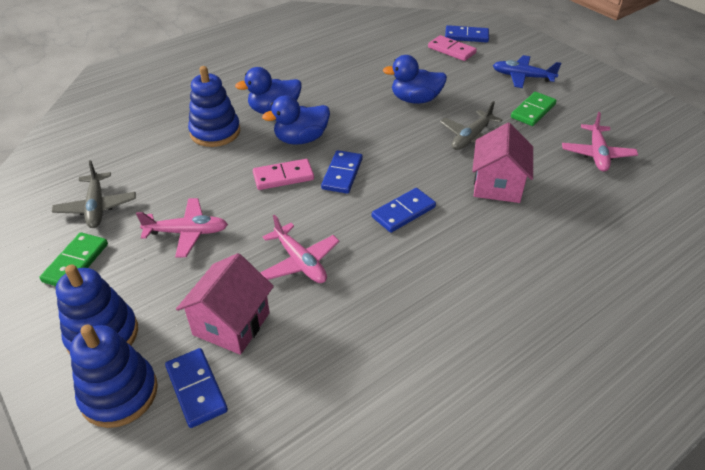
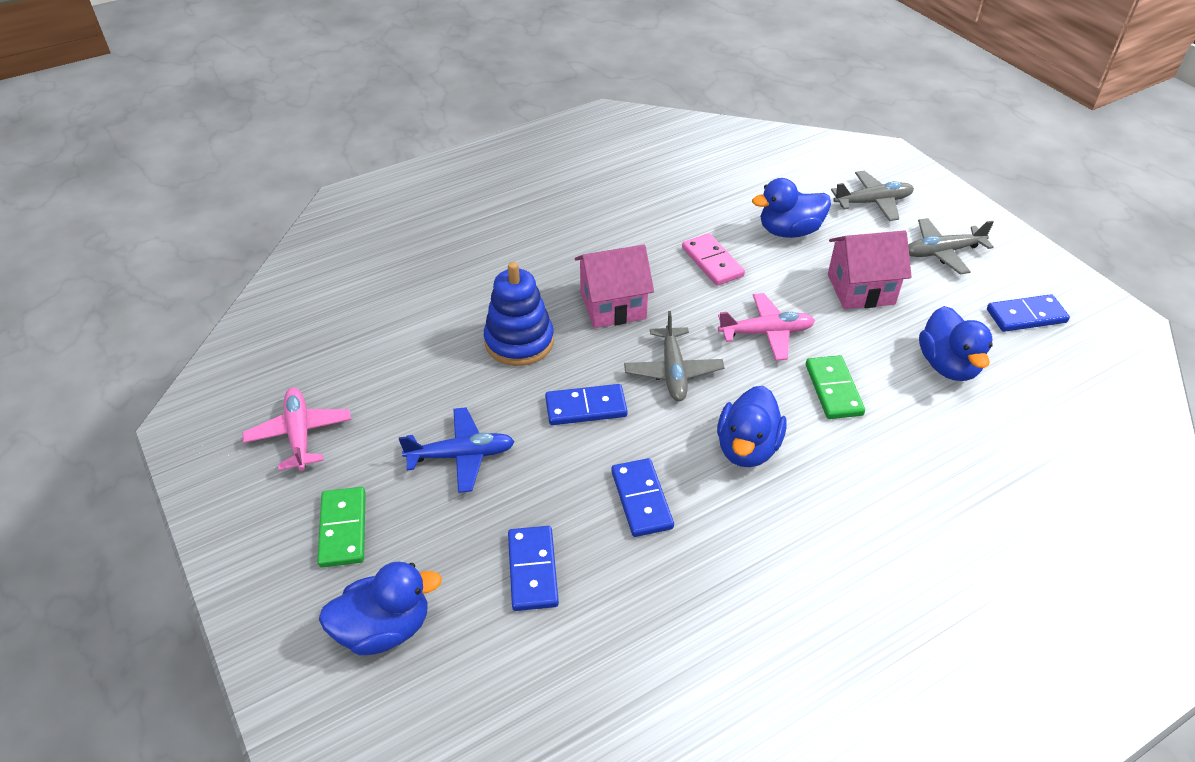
blue duck: [235,67,301,114] [262,95,330,144] [383,55,447,104] = 3 -> [319,561,442,656] [717,386,787,467] [752,178,831,238] [919,306,993,381] = 4
blue stacking toy: [56,265,138,354] [70,325,158,428] [188,66,240,147] = 3 -> [484,262,554,366] = 1
grey plane: [52,160,136,228] [440,101,502,150] = 2 -> [624,311,724,401] [831,171,914,221] [908,218,994,275] = 3
pink domino: [253,159,314,190] [428,35,477,61] = 2 -> [682,233,745,286] = 1
pink plane: [136,198,228,258] [260,214,339,283] [562,112,638,172] = 3 -> [242,388,351,471] [718,293,815,361] = 2

